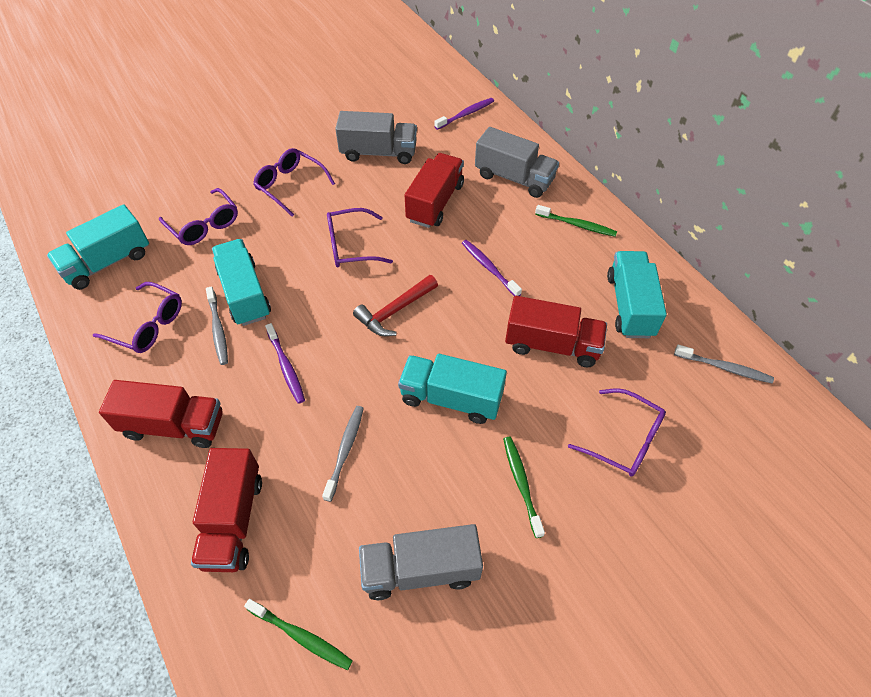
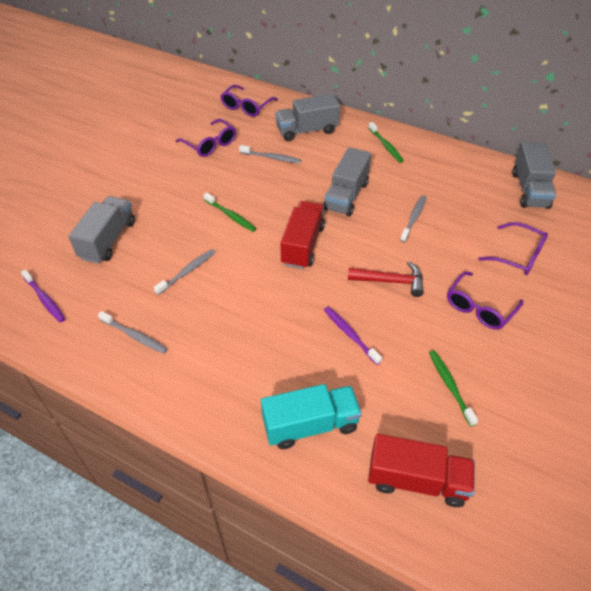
grey toothbrush: [206,286,228,365] [322,406,364,502] [674,344,774,384] = 3 -> [98,311,168,354] [154,249,216,295] [239,145,301,163] [400,195,427,242] = 4
grey truck: [335,111,417,164] [359,524,483,600] [475,127,559,198] = 3 -> [68,196,135,264] [275,94,340,141] [323,147,371,216] [512,142,556,209] = 4
purple glasses: [93,282,182,353] [159,188,238,245] [253,148,335,217] [327,208,393,267] [568,388,666,477] = 5 -> [176,119,236,157] [221,85,278,117] [447,272,523,330] [478,222,548,275] = 4
purple toothbrush: [265,323,305,404] [434,98,494,130] [462,240,522,296] = 3 -> [21,269,65,322] [324,307,382,365] = 2
red truck: [99,380,223,448] [191,448,262,572] [405,153,464,228] [505,296,607,367] = 4 -> [280,201,325,269] [368,434,475,507] = 2
turquoise truck: [47,204,149,290] [212,239,271,326] [398,354,507,424] [607,251,667,338] = 4 -> [261,384,362,449] = 1

